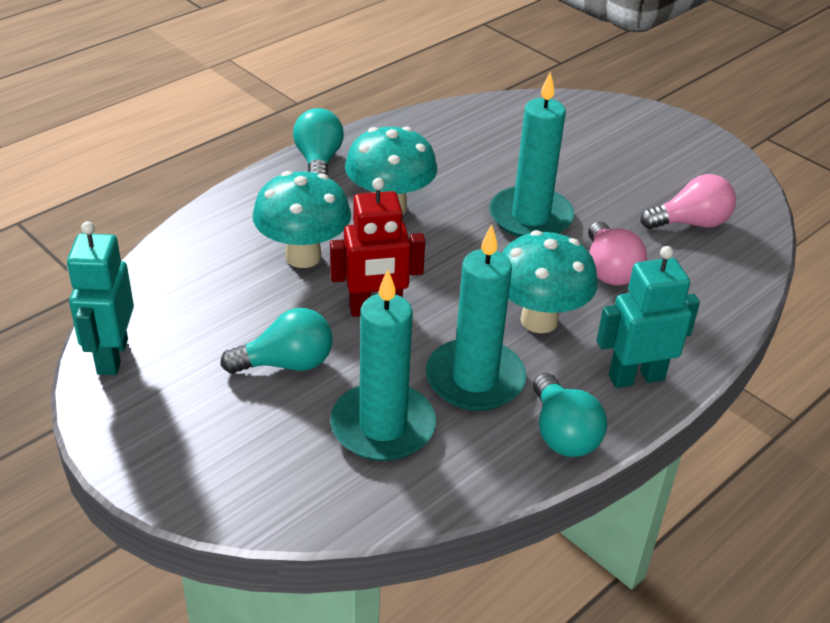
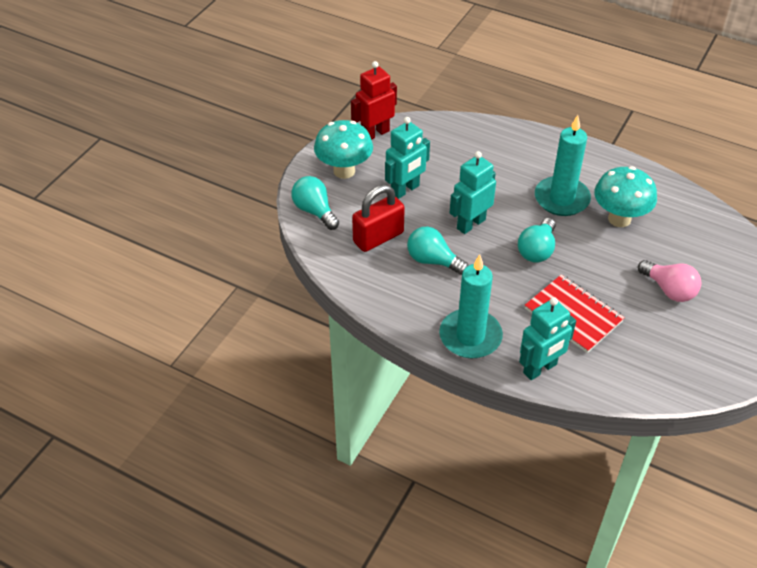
pink light bulb: [588,221,647,286] [640,174,736,229] = 2 -> [638,260,702,302] = 1
red notebook: none = 0 -> [524,275,625,353] = 1
red padlock: none = 0 -> [352,185,405,252] = 1
turquoise candle: [330,269,436,461] [426,224,526,411] [489,72,574,237] = 3 -> [439,254,503,358] [535,115,591,216] = 2
turquoise mushroom: [253,171,351,268] [345,126,437,214] [502,230,598,333] = 3 -> [314,120,373,179] [594,166,657,227] = 2
turquoise robot: [67,221,134,375] [597,246,700,388] = 2 -> [385,117,430,199] [450,151,496,234] [519,297,576,380] = 3

